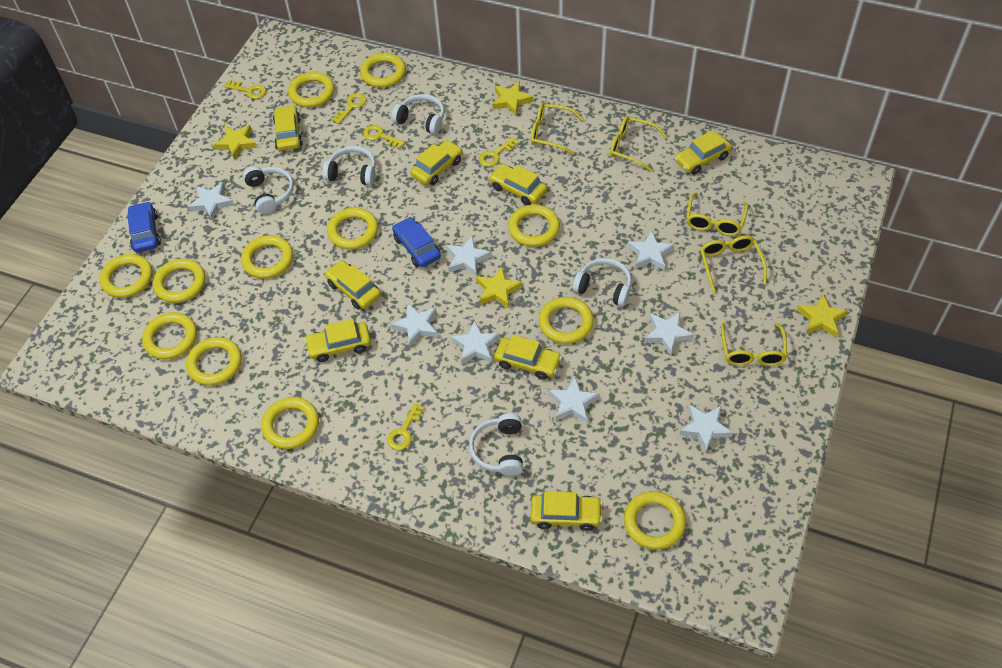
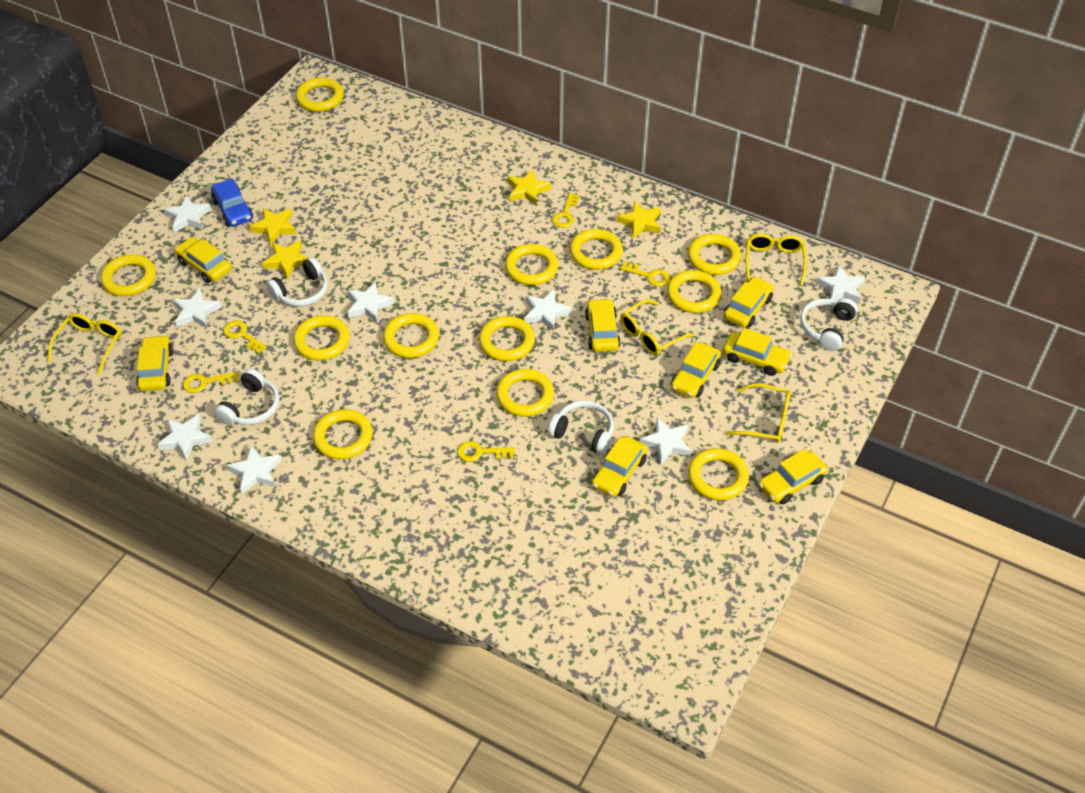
blue car: [127,201,161,252] [392,217,441,267] = 2 -> [211,178,253,227] = 1
white headphones: [243,166,294,214] [322,146,376,186] [392,94,445,135] [469,413,523,476] [573,258,632,306] = 5 -> [214,369,279,425] [266,257,328,307] [548,401,614,455] [800,298,858,351] = 4
yellow glasses: [531,103,584,155] [610,116,667,172] [686,192,748,236] [700,235,767,293] [721,322,787,366] = 5 -> [48,313,122,375] [620,299,695,355] [726,383,791,443] [746,234,807,286] = 4

